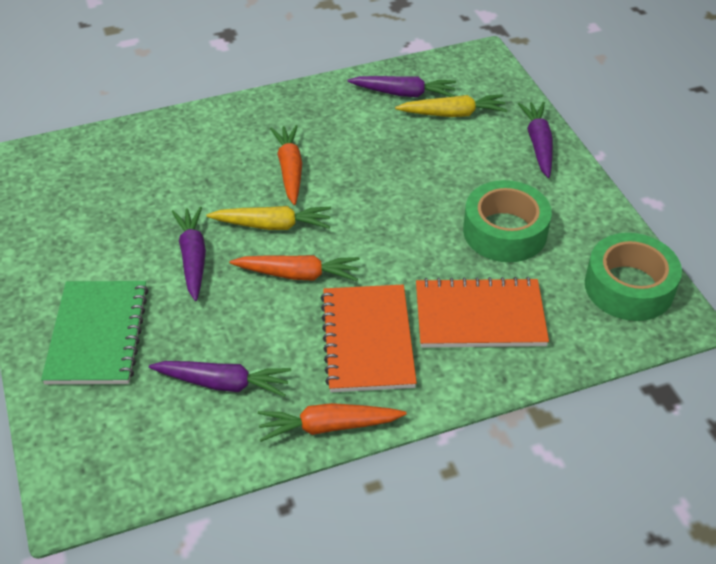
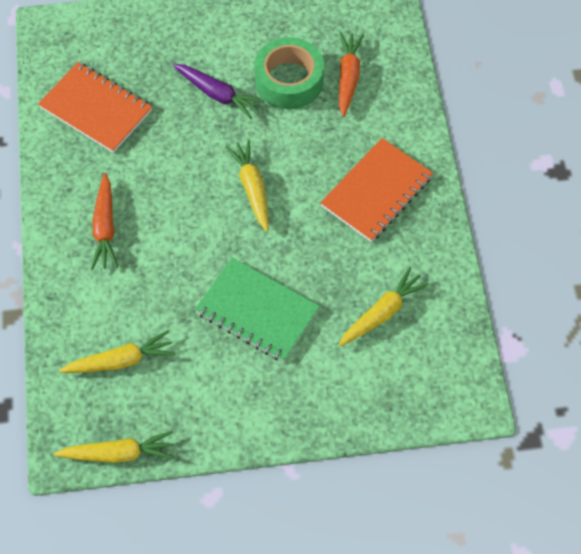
green tape: [463,180,552,262] [585,233,682,321] = 2 -> [254,37,324,109] = 1
orange carrot: [230,255,360,281] [258,403,407,442] [270,125,302,205] = 3 -> [91,173,118,270] [339,32,364,117] = 2
purple carrot: [149,361,291,397] [172,207,206,301] [347,76,456,97] [518,102,553,178] = 4 -> [173,64,264,119] = 1
yellow carrot: [206,206,331,230] [395,94,508,117] = 2 -> [53,431,174,463] [59,330,175,373] [225,139,269,232] [339,267,429,347] = 4

